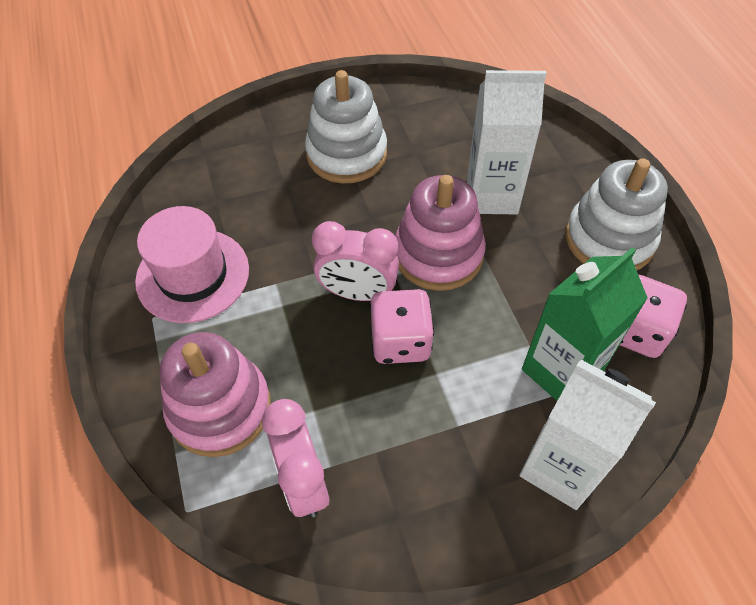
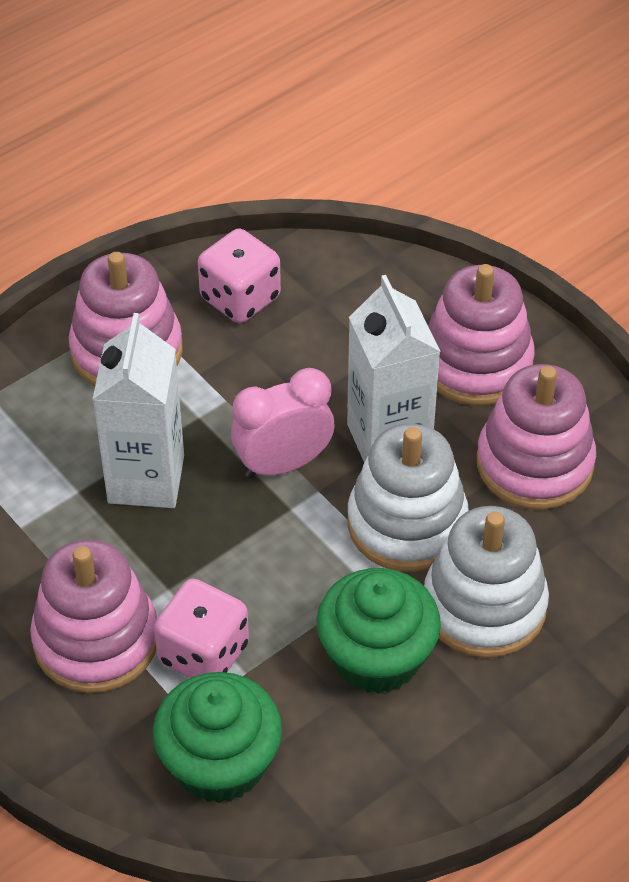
green carton: [522,247,648,401] = 1 -> none = 0
green cupcake: none = 0 -> [153,672,282,803] [317,568,441,694] = 2
pink clock: [262,399,329,517] [312,221,399,301] = 2 -> [231,368,334,479] = 1
pink hat: [135,206,249,323] = 1 -> none = 0
pink stacking toy: [159,332,271,457] [395,175,486,291] = 2 -> [30,540,157,693] [68,252,182,386] [428,264,535,406] [477,364,596,510] = 4

